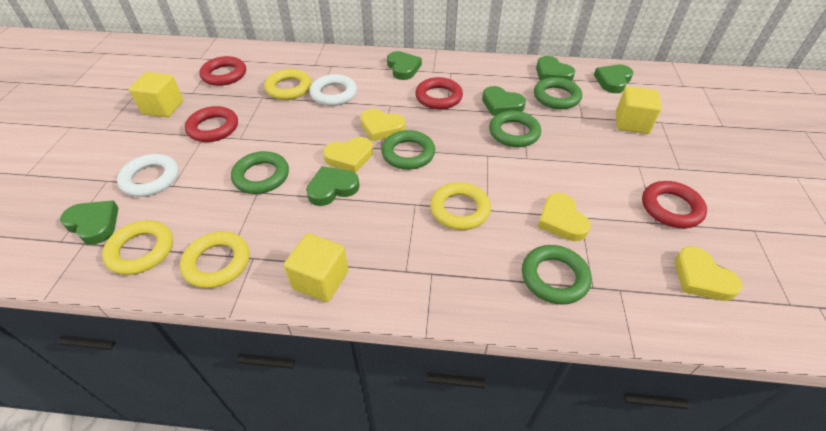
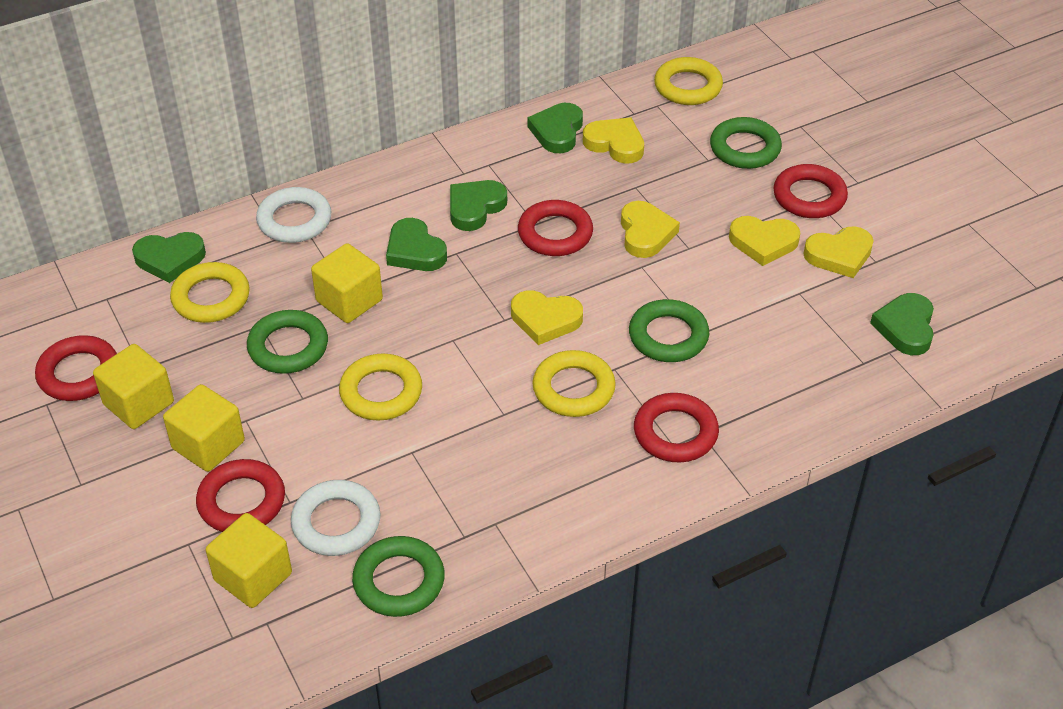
green heart: [60,200,119,245] [306,166,360,206] [387,51,422,80] [482,86,526,116] [536,56,575,81] [594,65,633,93] = 6 -> [132,232,206,283] [386,218,447,271] [450,180,507,231] [527,103,583,153] [870,293,934,355] = 5
green ring: [231,151,289,194] [381,130,435,170] [489,111,541,147] [522,245,591,305] [534,77,582,109] = 5 -> [247,310,328,374] [352,536,445,617] [629,299,709,362] [710,117,782,169] = 4
red ring: [185,106,238,142] [200,56,246,86] [415,77,463,109] [642,181,707,228] = 4 -> [35,335,117,401] [196,459,285,532] [518,200,593,256] [634,393,719,462] [773,164,848,218] = 5
yellow cube: [129,72,183,117] [284,233,348,302] [616,86,662,134] = 3 -> [93,344,174,429] [163,384,245,472] [206,513,292,608] [311,243,383,323] = 4
yellow heart: [323,137,373,173] [360,109,406,141] [538,193,591,241] [675,246,742,301] = 4 -> [511,290,583,345] [583,117,644,164] [621,201,680,258] [729,216,800,266] [803,226,874,278] = 5

